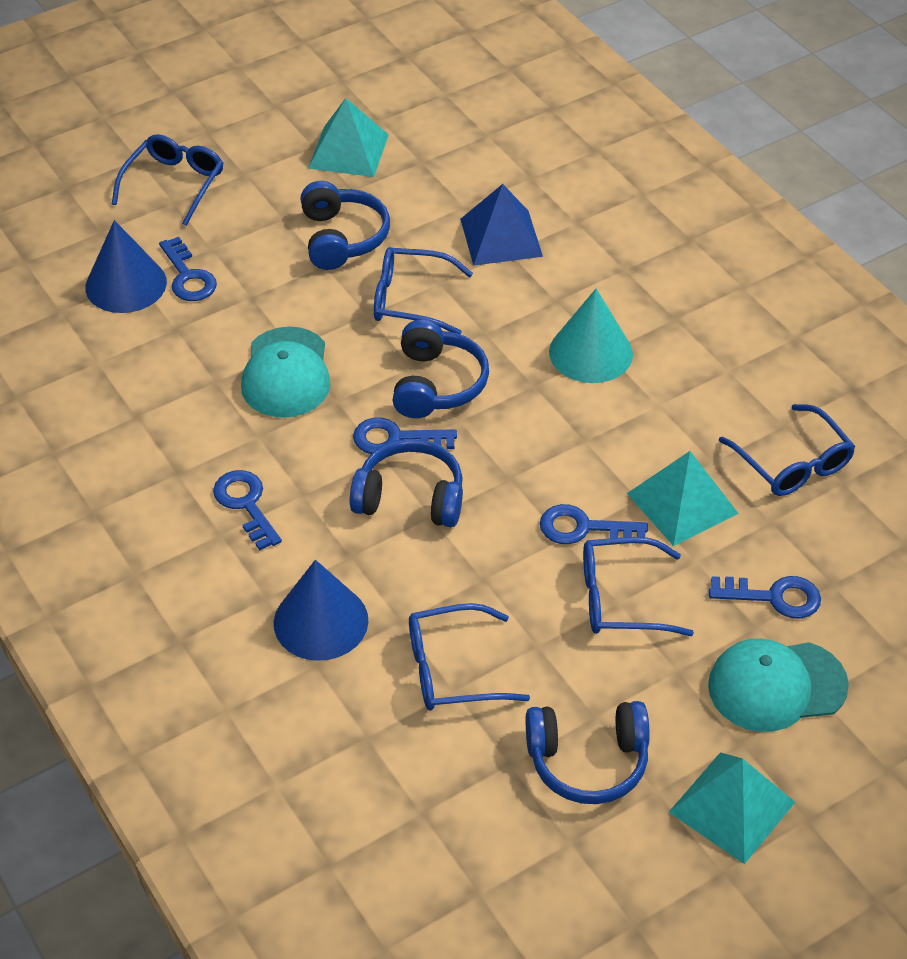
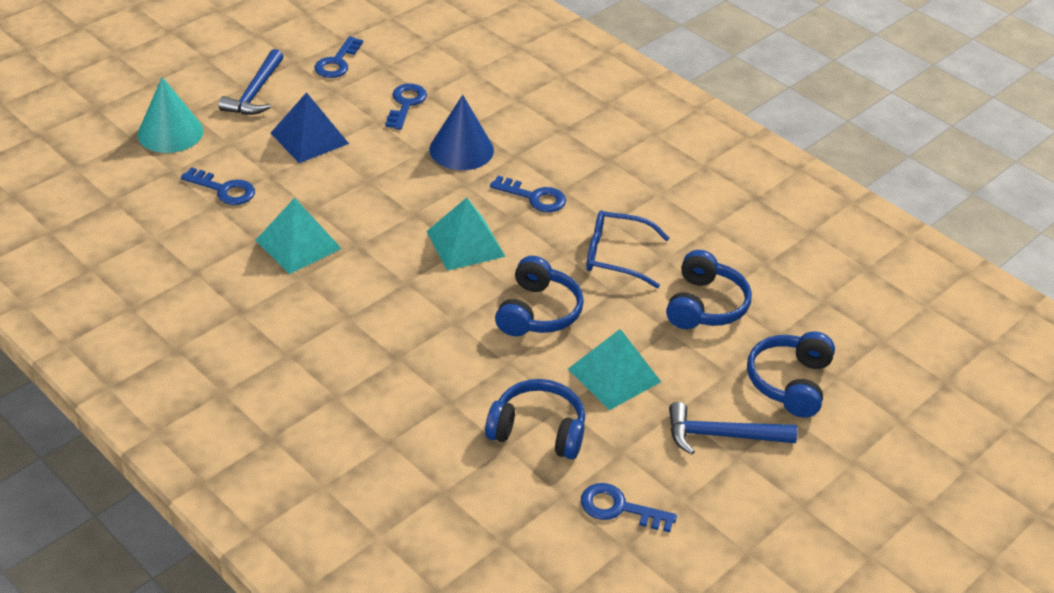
blue cone: [85,220,167,313] [274,560,368,661] = 2 -> [429,95,494,170] = 1
blue glasses: [112,134,223,226] [374,247,473,335] [409,603,530,711] [583,537,694,636] [719,404,855,496] = 5 -> [586,211,670,288] = 1
blue hammer: none = 0 -> [219,49,284,115] [669,402,798,455] = 2
turquoise cap: [241,327,331,418] [708,638,849,732] = 2 -> none = 0

